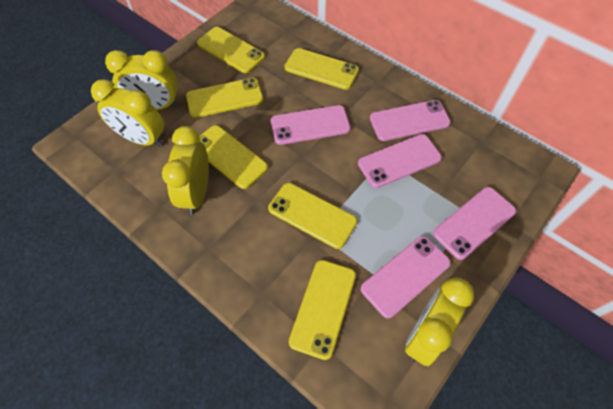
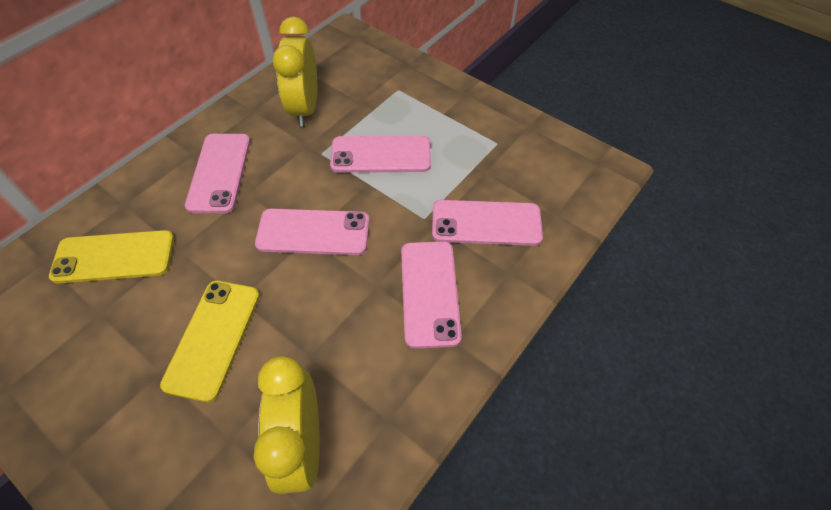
yellow clock: [91,79,164,147] [105,50,178,110] [162,126,209,215] [405,277,474,366] = 4 -> [253,356,320,494] [272,17,317,127] = 2
yellow phone: [186,78,263,118] [197,27,265,73] [199,125,268,189] [268,183,357,249] [285,48,359,90] [289,260,356,360] = 6 -> [49,230,174,284] [160,280,260,402] = 2

